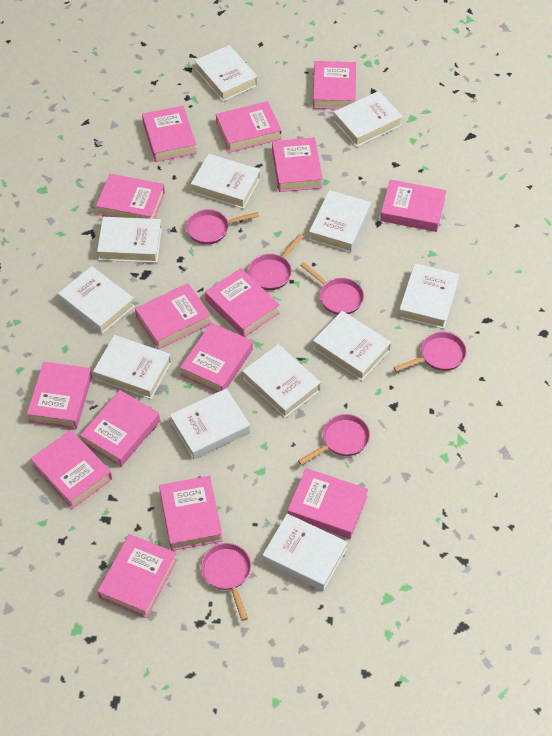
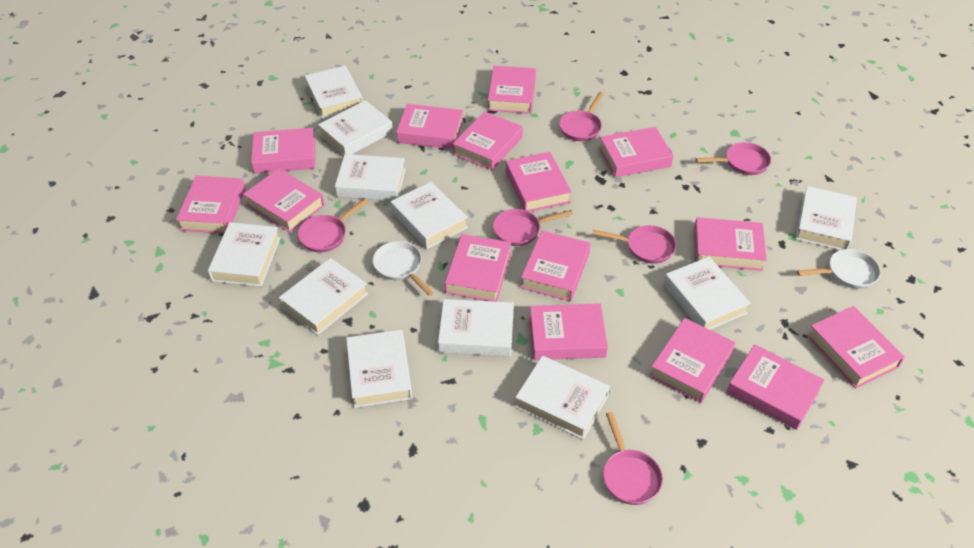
white book: [58,266,135,334] [93,335,171,399] [97,217,162,263] [170,388,250,460] [191,154,261,209] [195,45,258,102] [243,344,321,418] [263,513,348,591] [309,190,371,253] [313,311,391,381] [333,91,403,147] [399,264,459,329] = 12 -> [208,222,281,287] [279,258,368,335] [305,66,363,119] [318,100,393,156] [335,154,406,201] [346,330,412,408] [391,182,468,249] [438,299,514,357] [515,356,610,440] [664,257,751,330] [795,186,857,250] = 11
white pan: none = 0 -> [373,241,434,296] [797,249,881,289] = 2

